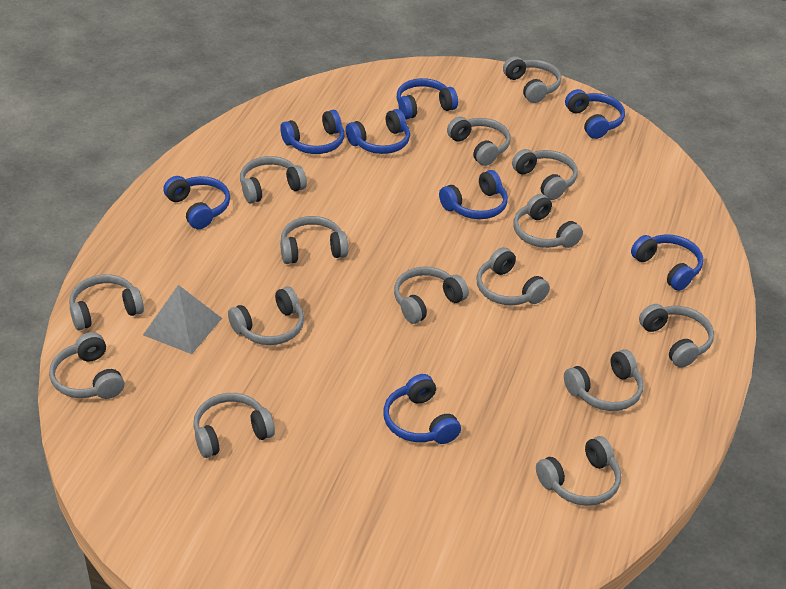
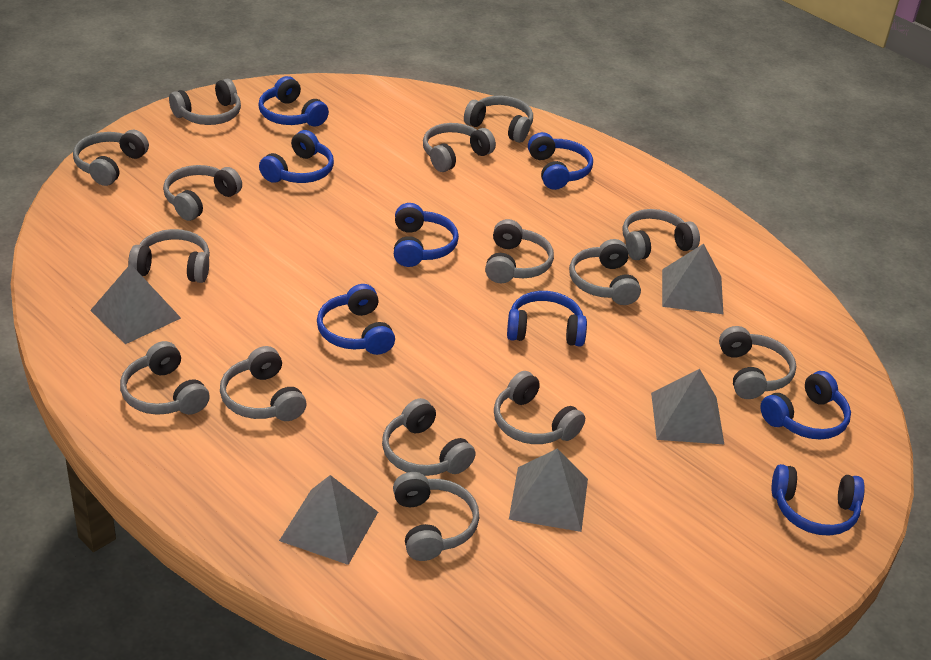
grey pyramid: [143,285,222,354] = 1 -> [90,264,181,344] [279,475,378,565] [509,448,588,532] [651,369,725,445] [662,244,723,314] = 5

